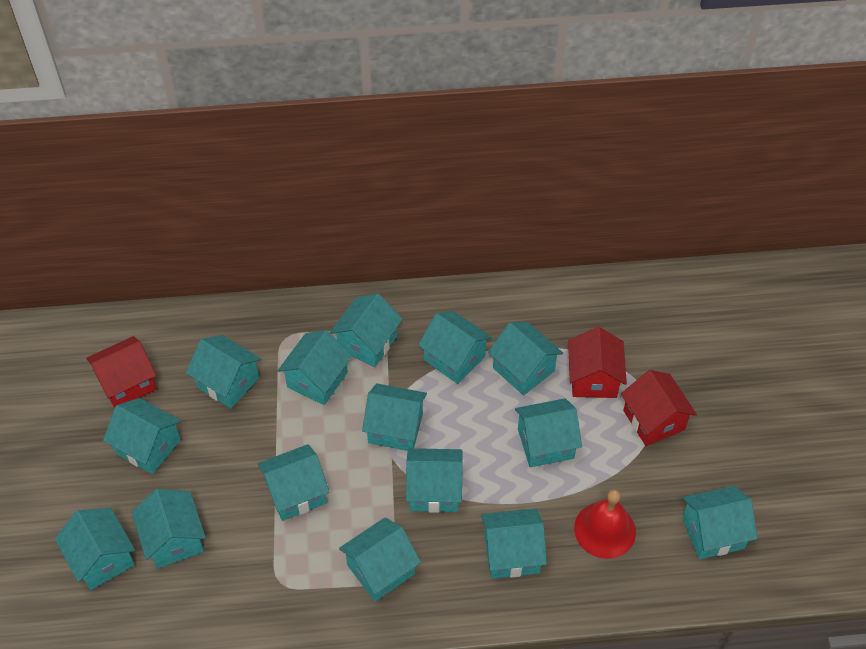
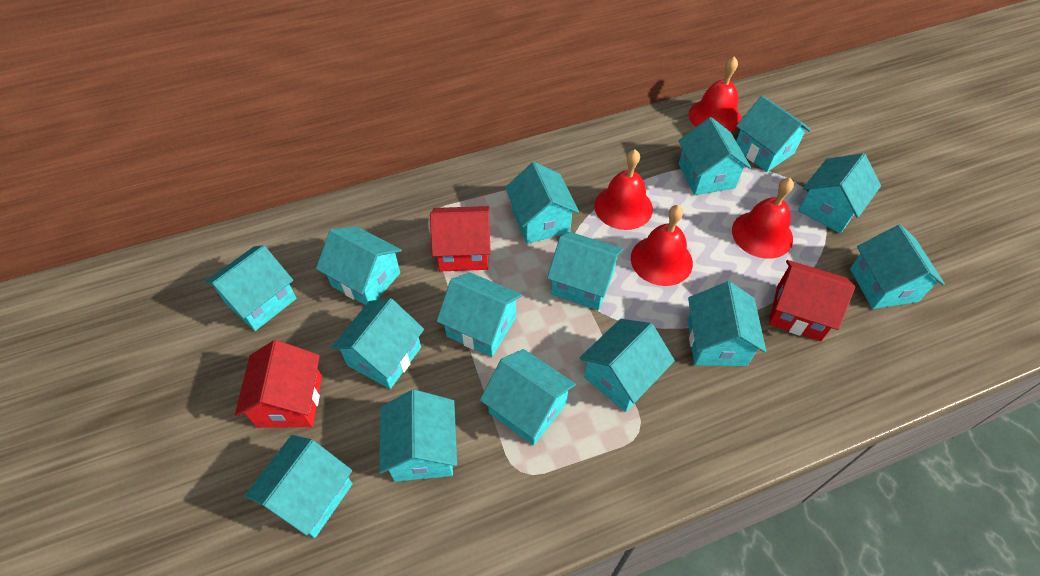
red bell: [574,489,636,559] = 1 -> [594,149,653,230] [631,205,693,286] [689,56,742,133] [732,178,794,259] = 4

